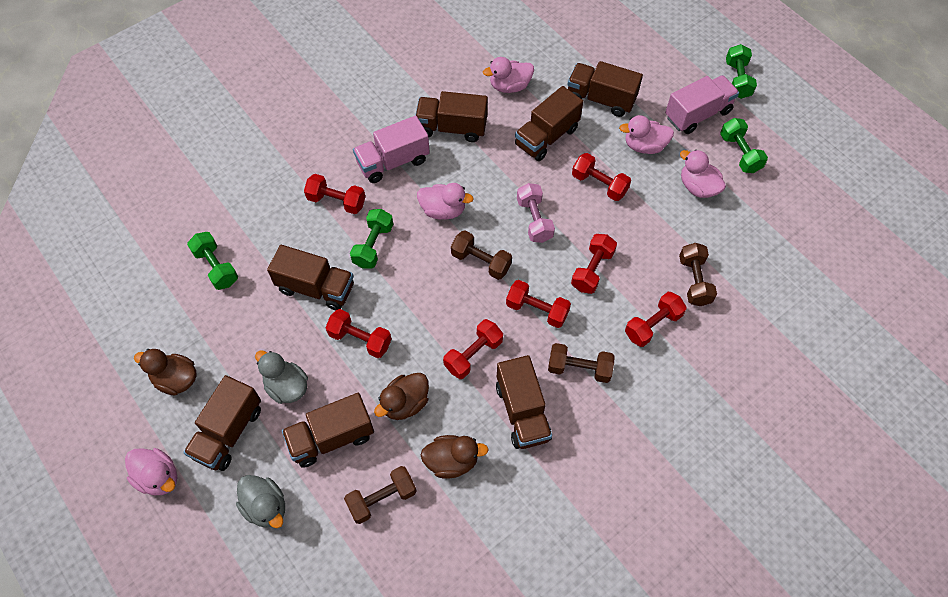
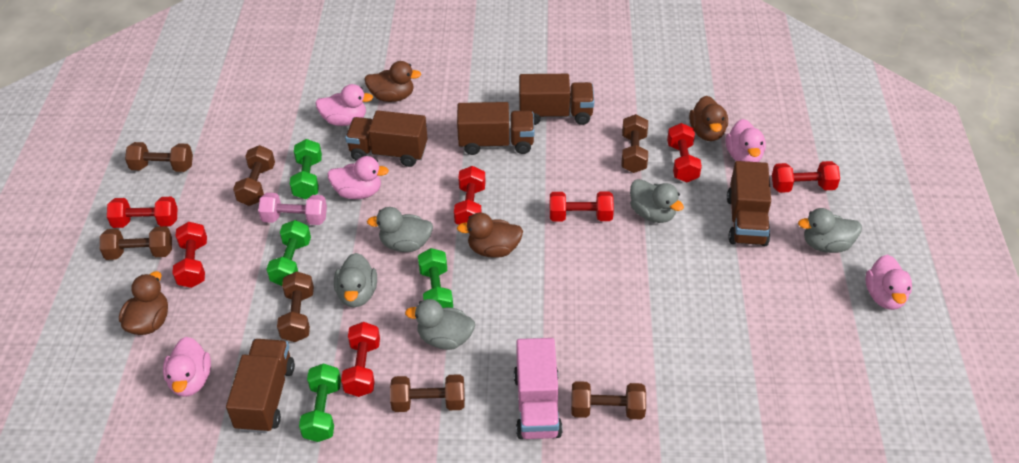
brown duck: [134,349,197,395] [374,373,429,420] [421,435,489,478] = 3 -> [119,271,168,335] [365,61,421,102] [457,213,523,258] [689,96,728,141] = 4
brown dumbbell: [344,466,417,524] [451,231,512,280] [548,343,615,383] [679,243,717,306] = 4 -> [100,226,172,260] [125,142,193,172] [233,145,275,206] [277,271,314,342] [390,374,465,412] [571,381,646,419] [621,114,648,173] = 7
brown truck: [183,375,261,471] [267,245,354,310] [282,393,374,468] [415,91,488,142] [496,355,552,449] [515,86,583,161] [567,61,643,117] = 7 -> [226,339,295,433] [345,110,428,167] [457,102,534,155] [519,74,594,125] [727,161,771,246] = 5
grey duck: [236,475,285,528] [255,350,308,404] = 2 -> [334,253,377,307] [367,207,433,252] [405,299,475,350] [630,179,684,223] [798,208,862,253] = 5
pink truck: [353,116,430,183] [665,75,739,134] = 2 -> [514,338,562,439] = 1

